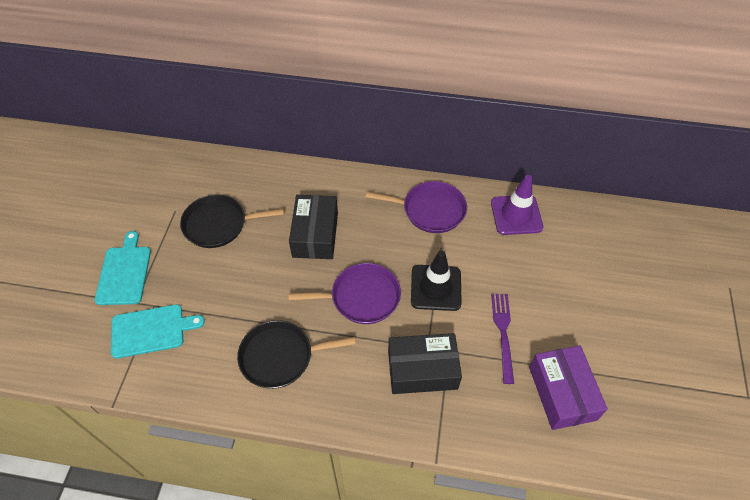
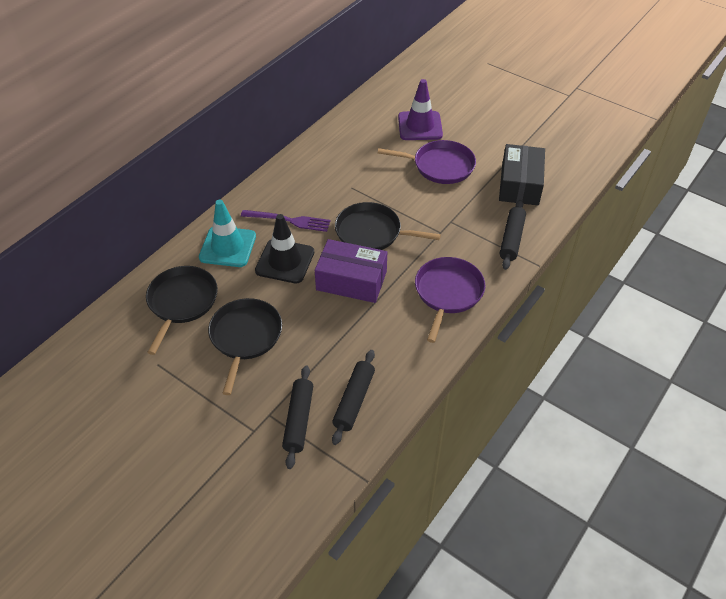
black box: [289,195,338,259] [388,333,462,394] = 2 -> [499,144,545,206] = 1
black pan: [180,195,284,248] [237,320,356,389] = 2 -> [146,266,218,355] [208,298,282,395] [335,202,441,250] = 3
black rolling pin: none = 0 -> [282,365,313,469] [332,350,375,445] [500,200,526,270] = 3
turquoise cutting board: [95,231,151,305] [111,304,205,358] = 2 -> none = 0
turquoise traffic cone: none = 0 -> [199,200,256,267] = 1

